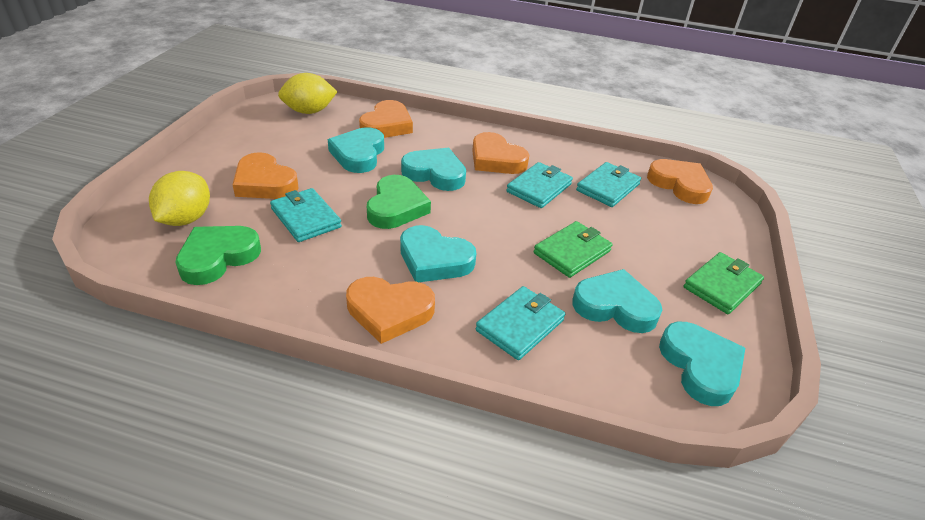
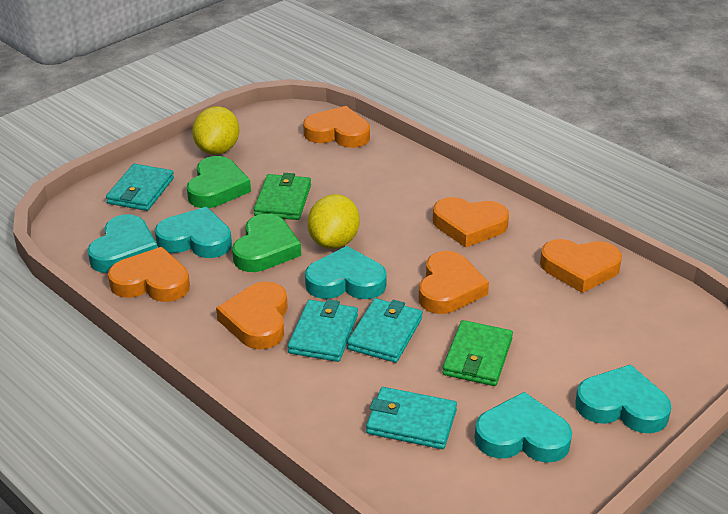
orange heart: [232,152,298,199] [346,277,435,344] [359,100,413,138] [472,132,529,174] [647,159,713,204] = 5 -> [108,247,190,302] [216,281,288,349] [303,106,370,148] [419,251,489,314] [433,197,509,248] [540,239,622,293] = 6

